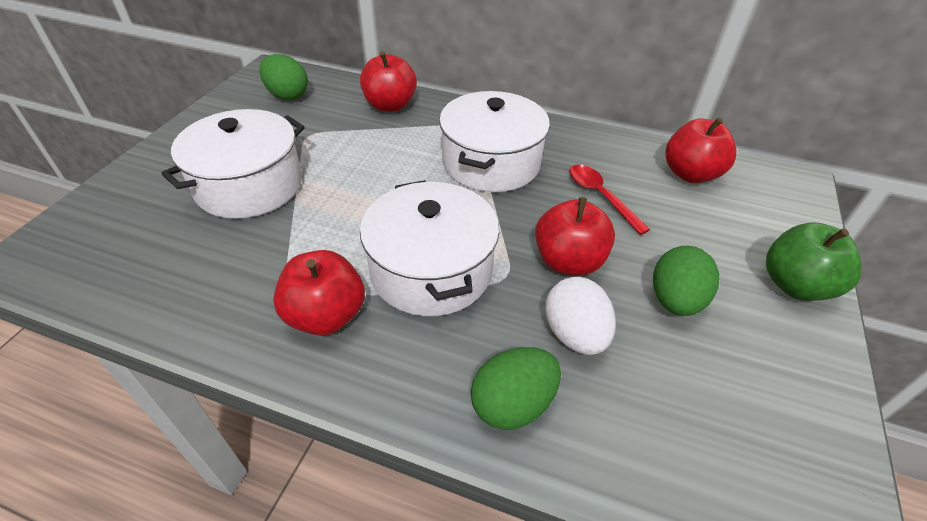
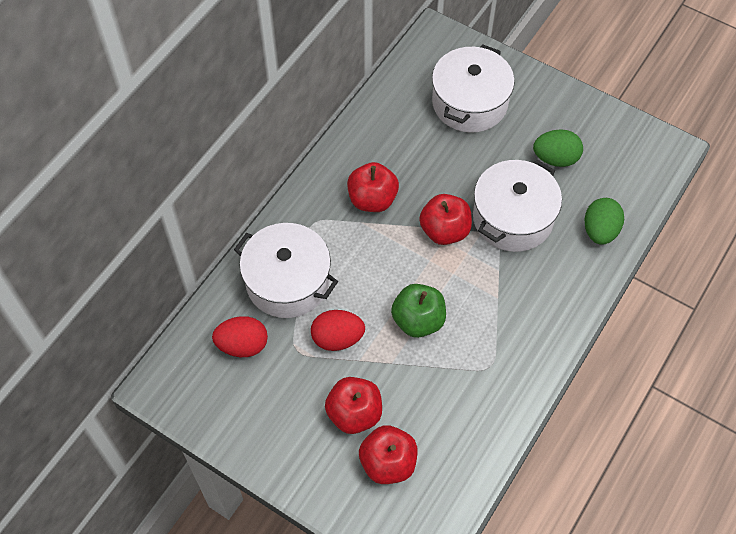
green egg: [259,54,308,100] [471,347,561,430] [653,246,719,316] = 3 -> [533,129,583,167] [585,198,624,245] = 2
red egg: none = 0 -> [212,316,268,357] [311,310,365,351] = 2
red spoon: [569,165,650,235] = 1 -> none = 0
white egg: [545,277,616,355] = 1 -> none = 0

